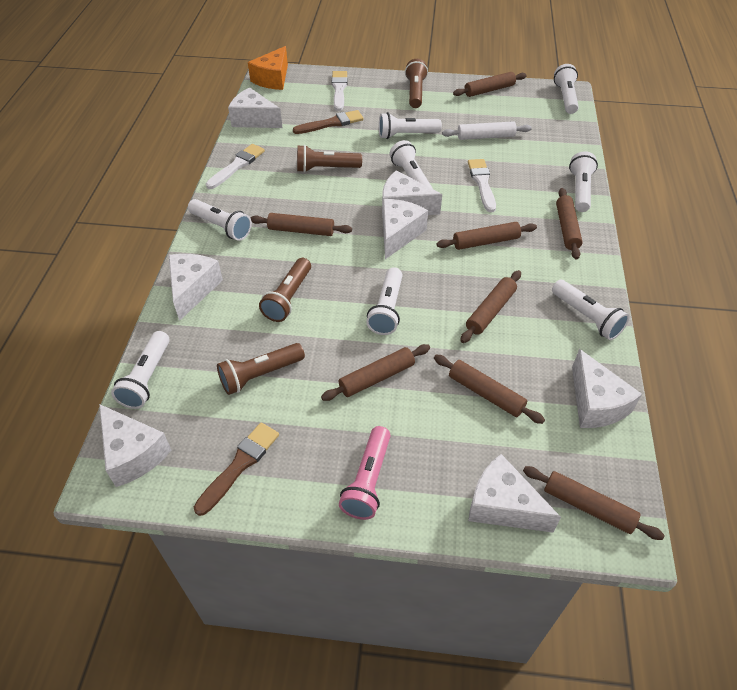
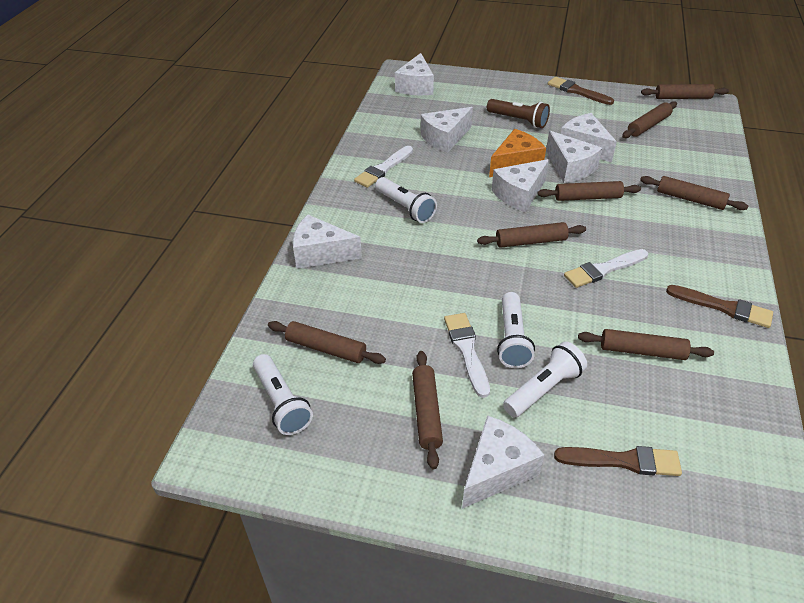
brown brush: [194,422,279,516] [293,110,364,134] = 2 -> [548,77,614,105] [554,446,682,476] [666,285,773,328] = 3
brown flashlight: [217,343,305,395] [259,258,311,322] [297,145,362,173] [405,59,428,108] = 4 -> [487,99,550,128] = 1
pink flashlight: [339,426,391,520] = 1 -> none = 0
white flashlight: [111,331,170,409] [188,199,252,241] [366,267,403,335] [379,112,442,139] [390,140,433,189] [552,280,630,340] [554,64,579,114] [569,151,598,212] = 8 -> [253,354,313,435] [375,177,437,223] [497,292,535,368] [503,342,587,418] = 4
white rolling pin: [442,121,532,140] = 1 -> none = 0

